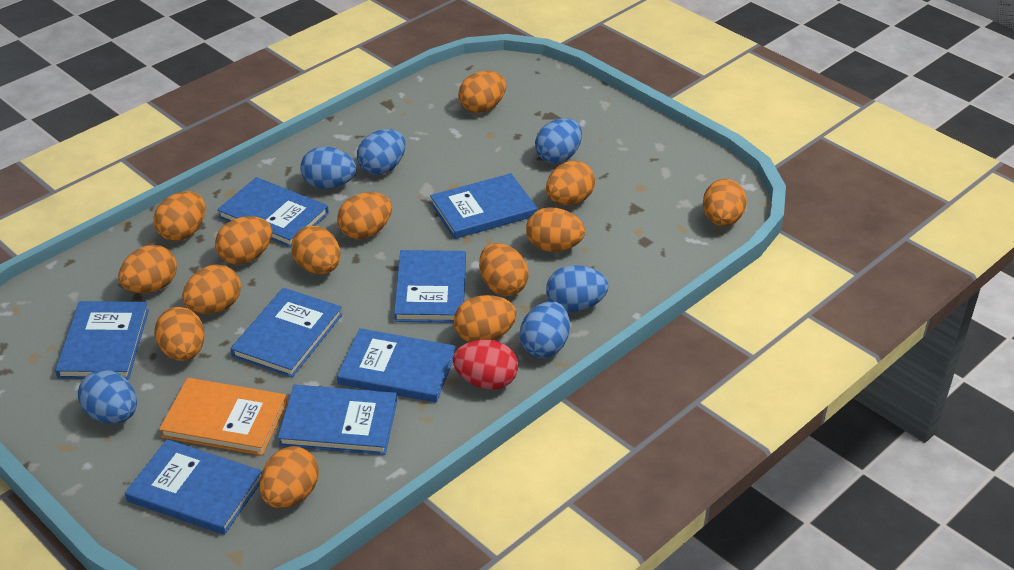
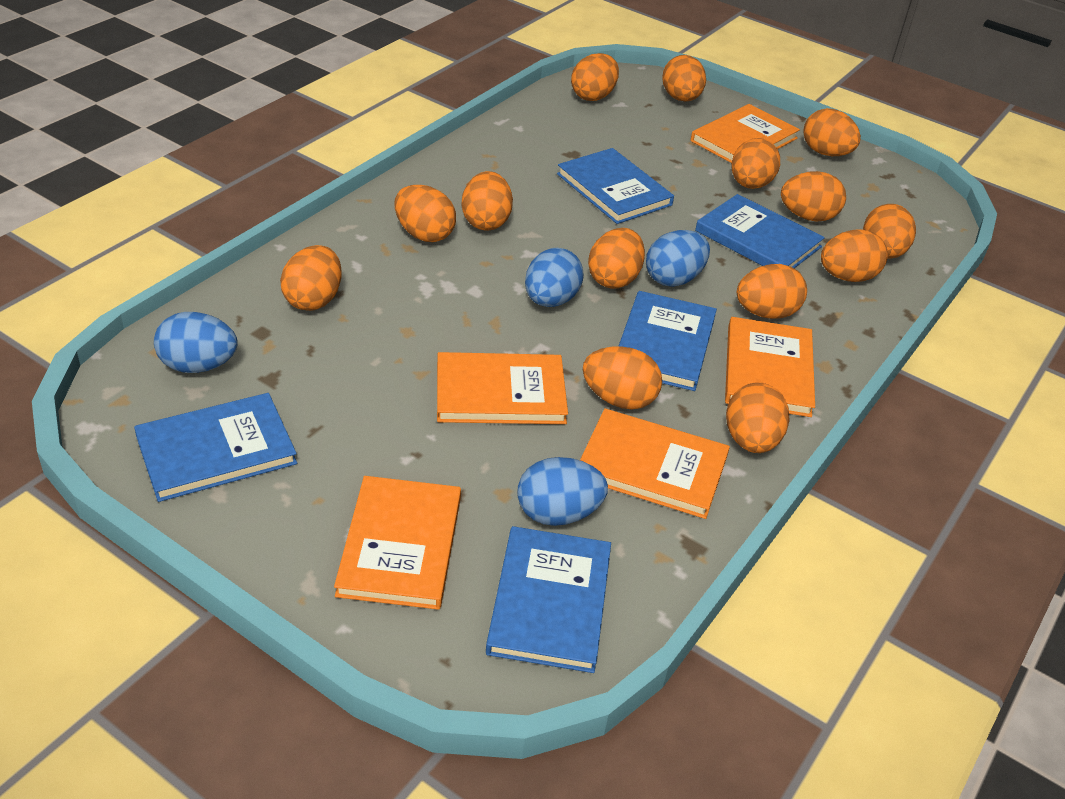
blue book: [55,301,149,380] [125,439,262,535] [217,177,329,248] [231,288,343,377] [278,385,397,455] [337,328,456,403] [394,250,466,323] [430,173,537,239] = 8 -> [134,393,297,502] [486,526,611,673] [557,148,674,224] [619,291,717,391] [695,194,825,268] = 5
blue egg: [78,370,137,424] [300,147,356,189] [357,129,406,175] [520,301,570,358] [535,118,582,163] [546,265,609,312] = 6 -> [154,312,238,373] [517,457,608,526] [525,248,584,307] [646,230,710,287] = 4
orange book: [159,378,287,455] = 1 -> [334,476,461,610] [437,352,568,424] [580,408,730,519] [691,104,800,163] [725,317,815,417] = 5
red egg: [453,340,518,390] = 1 -> none = 0

